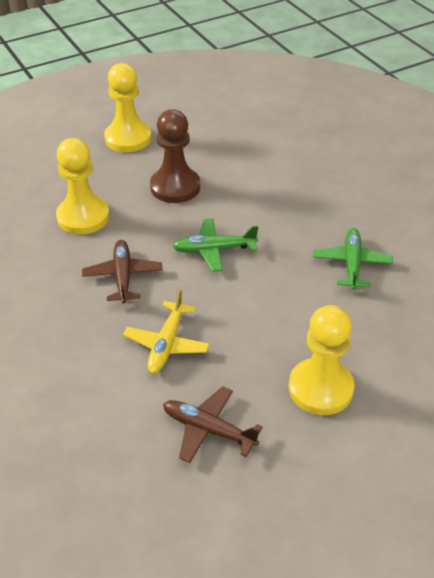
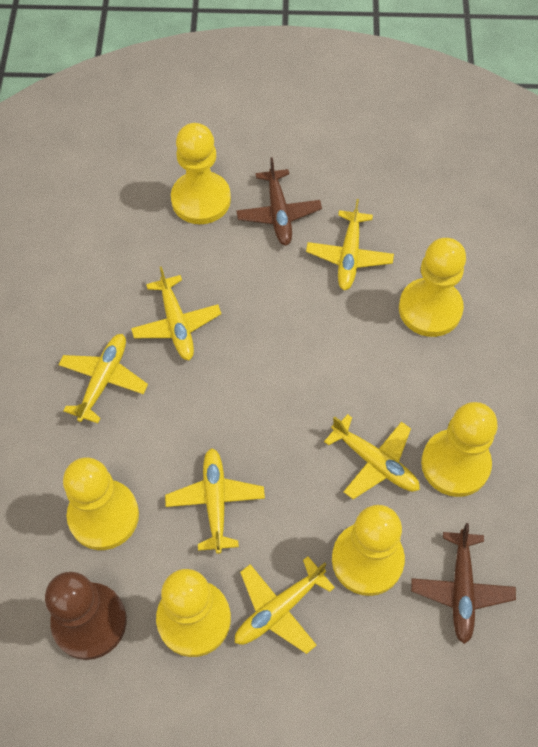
green plane: [173,218,258,272] [314,228,393,290] = 2 -> none = 0
yellow pawn: [56,138,110,234] [104,63,151,152] [289,305,354,415] = 3 -> [63,457,139,550] [156,569,231,657] [171,123,231,224] [332,505,405,596] [399,238,466,337] [421,402,498,497] = 6
yellow plane: [123,289,210,373] = 1 -> [58,334,148,423] [131,266,221,360] [165,448,265,554] [235,556,335,654] [306,199,394,290] [324,414,420,499] = 6

